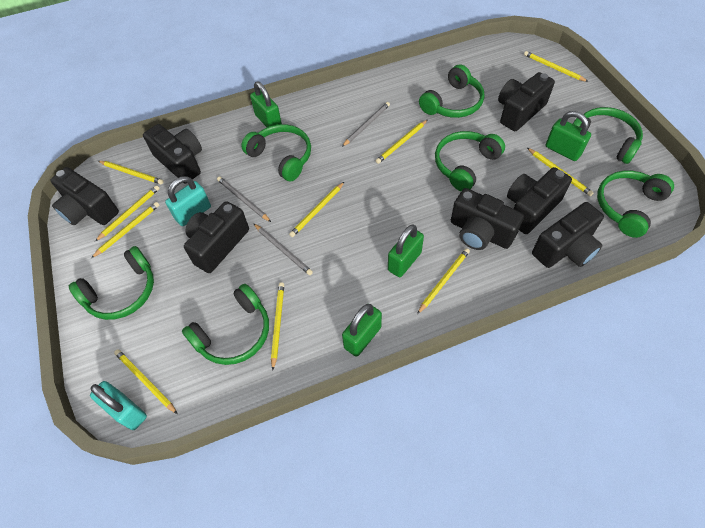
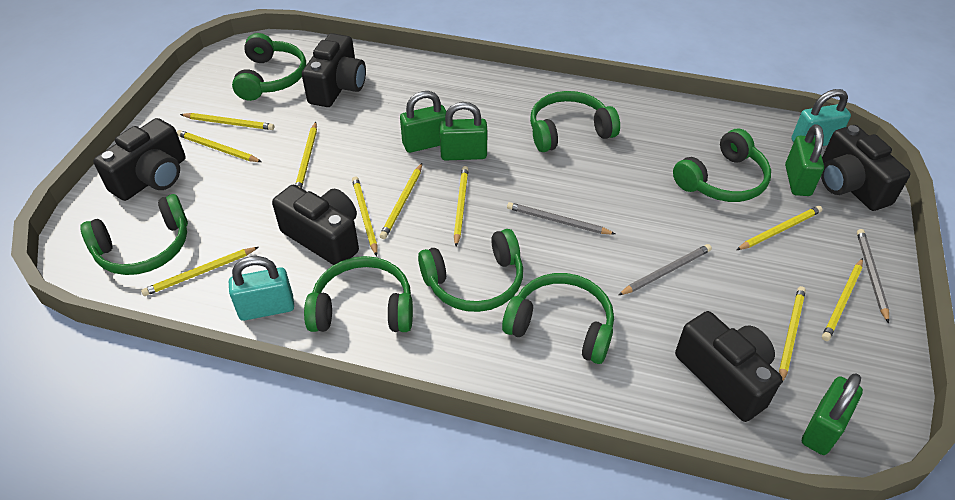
black camera: [50,167,119,225] [143,124,202,183] [184,201,249,273] [451,188,524,250] [498,72,555,131] [507,167,572,234] [532,202,604,268] = 7 -> [93,118,186,201] [272,185,359,265] [302,33,366,107] [675,311,782,422] [821,125,910,211] = 5

